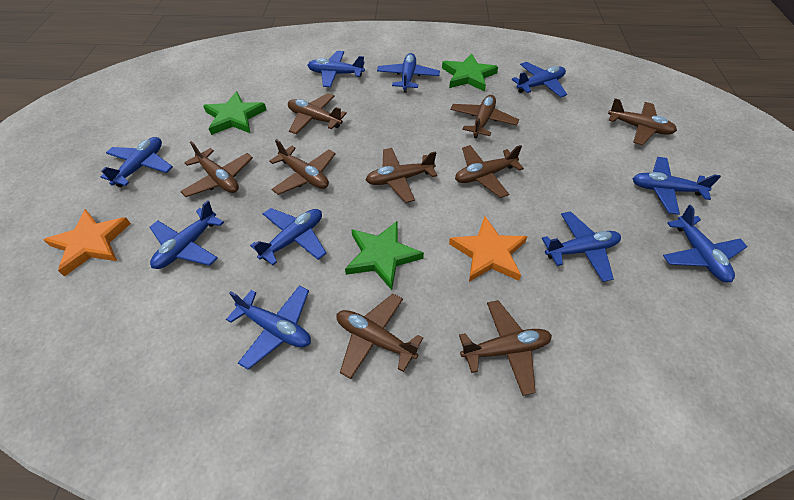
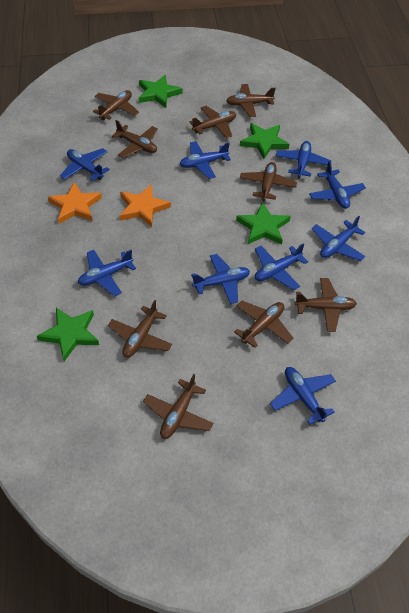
blue plane: [100,137,173,187] [150,200,224,269] [226,285,311,369] [250,208,326,266] [307,51,365,87] [377,53,440,93] [512,62,567,97] [542,211,621,282] [632,157,721,215] [663,205,748,282] = 10 -> [60,148,110,181] [78,250,136,296] [180,141,231,179] [191,254,250,304] [255,243,308,290] [270,367,336,425] [275,141,332,179] [309,161,366,209] [312,216,366,261] = 9
green star: [203,91,266,135] [345,221,424,290] [442,53,498,92] = 3 -> [37,308,99,361] [139,75,183,108] [236,202,291,245] [240,123,289,159] = 4

